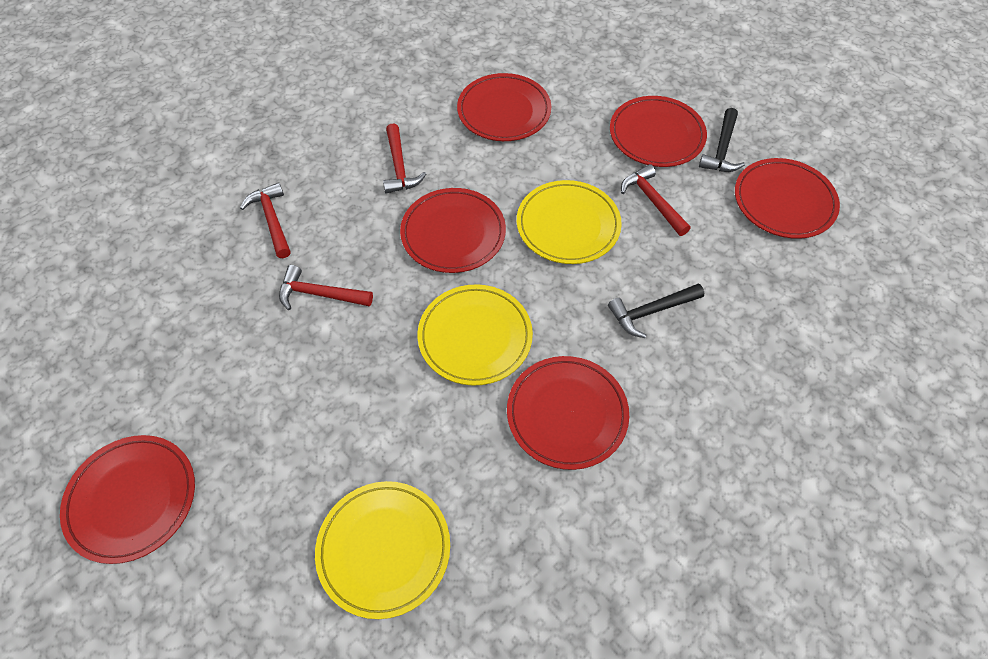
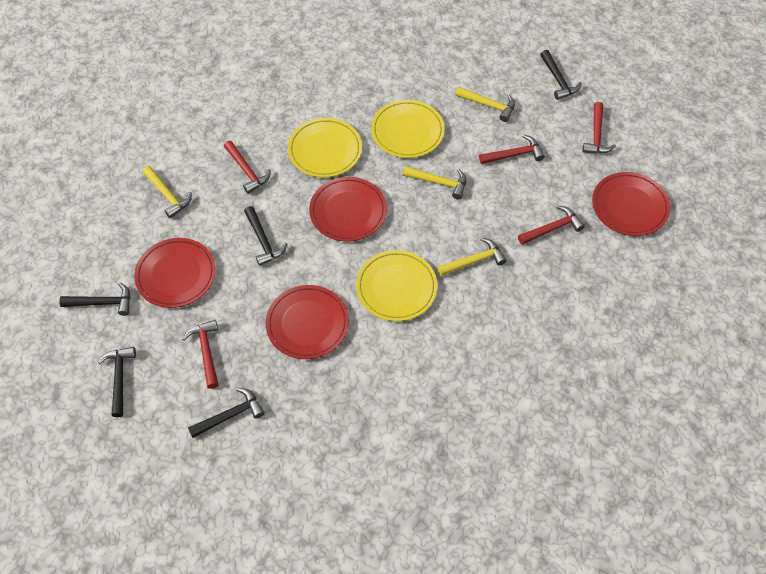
black hammer: [608,283,704,338] [699,108,745,172] = 2 -> [59,282,130,316] [98,347,136,417] [188,388,265,438] [244,206,287,266] [540,50,582,100] = 5
red hammer: [240,182,291,258] [279,265,373,310] [383,123,426,194] [621,164,691,236] = 4 -> [182,320,219,389] [224,141,271,194] [479,135,545,164] [518,205,585,245] [582,102,616,154] = 5
red plate: [60,435,195,564] [400,188,506,273] [457,73,551,141] [507,356,629,470] [610,96,707,167] [735,158,840,239] = 6 -> [134,238,216,308] [265,285,349,359] [309,177,387,242] [592,172,670,236] = 4
yellow hammer: none = 0 -> [142,166,192,218] [403,166,466,199] [437,238,507,276] [455,87,515,122] = 4

